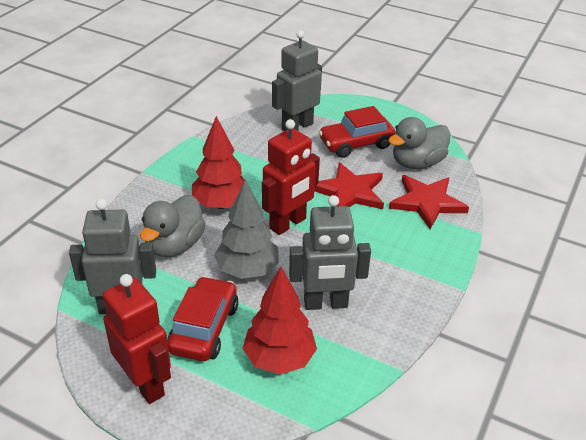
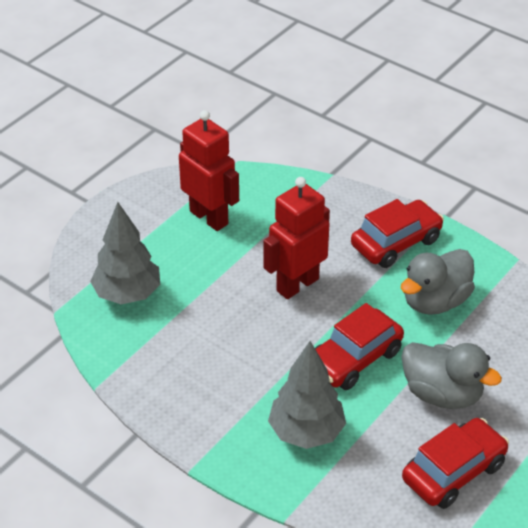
grey robot: [69,199,156,314] [272,30,322,131] [289,195,371,310] = 3 -> none = 0
grey tree: [214,179,279,279] = 1 -> [90,202,160,304] [268,341,346,449] = 2
red car: [167,276,238,361] [319,106,395,158] = 2 -> [315,303,404,390] [351,199,444,268] [402,418,509,509] = 3
red star: [314,162,384,209] [389,175,469,230] = 2 -> none = 0
red tree: [192,116,250,209] [243,267,317,374] = 2 -> none = 0

